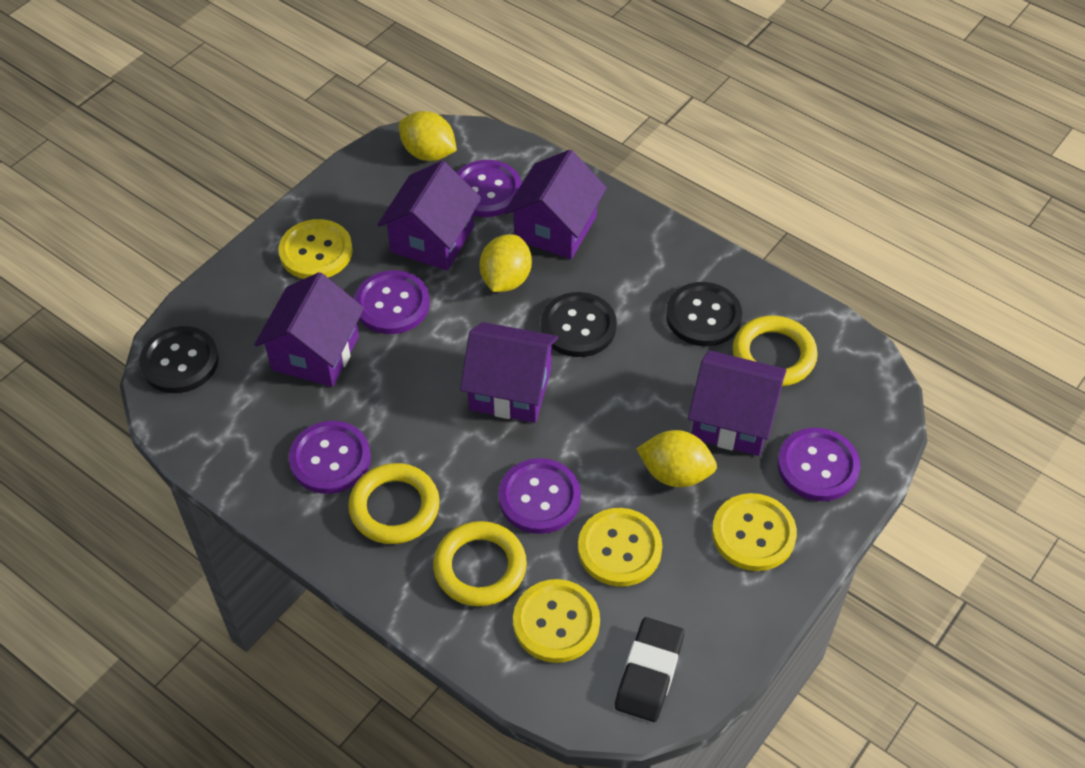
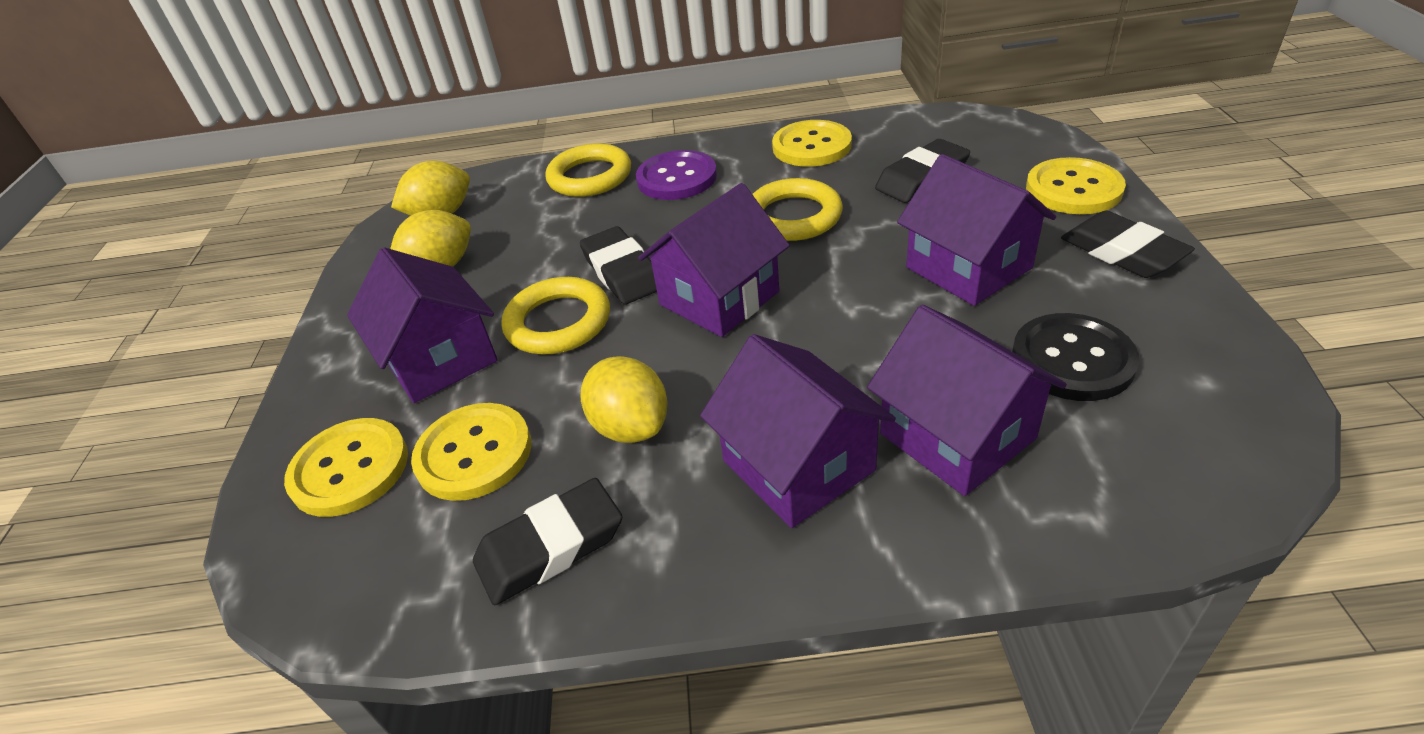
black button: [139,326,219,393] [541,292,617,357] [666,282,742,346] = 3 -> [1013,313,1139,401] = 1
black eraser: [615,617,684,722] = 1 -> [473,478,622,605] [580,226,657,305] [875,139,970,203] [1061,211,1195,278] = 4
purple button: [289,421,371,494] [354,270,430,334] [457,160,522,217] [498,458,581,534] [778,428,860,501] = 5 -> [636,150,717,200] = 1

